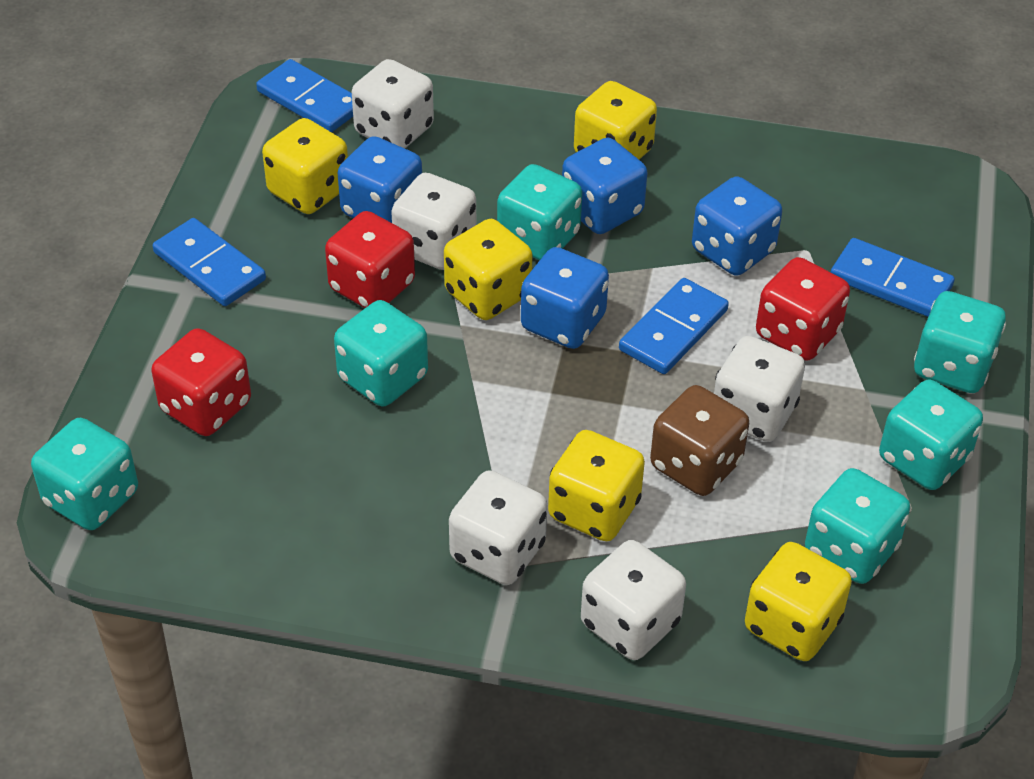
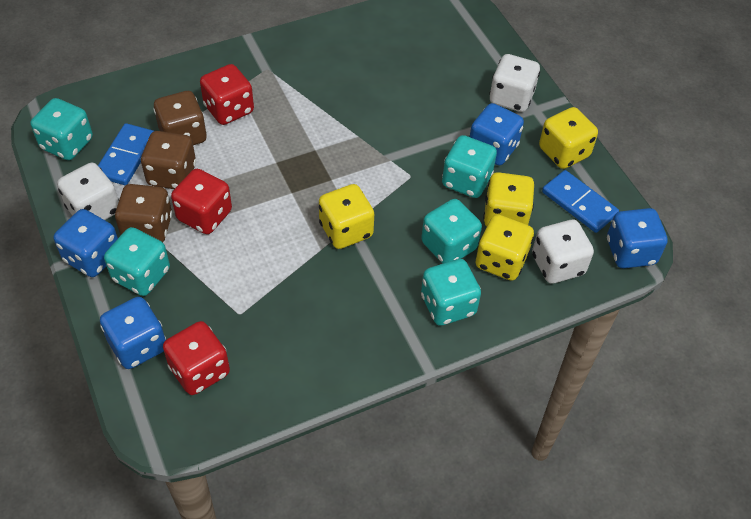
blue domino: [153,218,266,306] [256,59,353,132] [619,278,729,374] [831,238,955,317] = 4 -> [98,123,154,185] [542,170,619,233] = 2
brown dice: [650,385,749,496] = 1 -> [115,184,172,243] [141,131,196,189] [153,91,207,145] = 3
turquoise dice: [31,418,138,530] [334,300,428,406] [497,164,582,260] [805,468,910,584] [879,380,983,490] [914,291,1006,393] = 6 -> [30,98,93,160] [104,227,170,296] [421,199,482,264] [421,259,481,326] [442,135,497,198] = 5
white dice: [352,59,434,148] [391,173,476,270] [449,470,547,585] [581,540,686,660] [714,336,805,442] = 5 -> [57,162,119,220] [489,54,540,112] [532,220,594,284] = 3
yellow dice: [262,118,348,214] [444,219,533,320] [548,430,645,541] [574,81,657,160] [745,542,852,661] = 5 -> [319,184,374,249] [476,214,534,281] [483,172,534,227] [539,107,598,169] = 4

